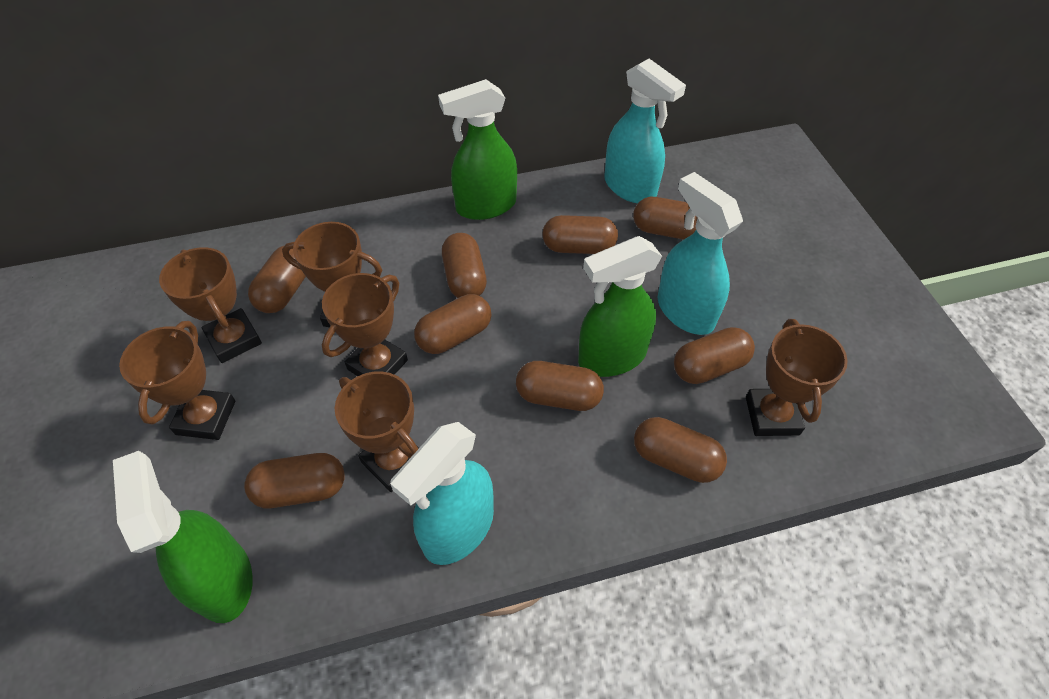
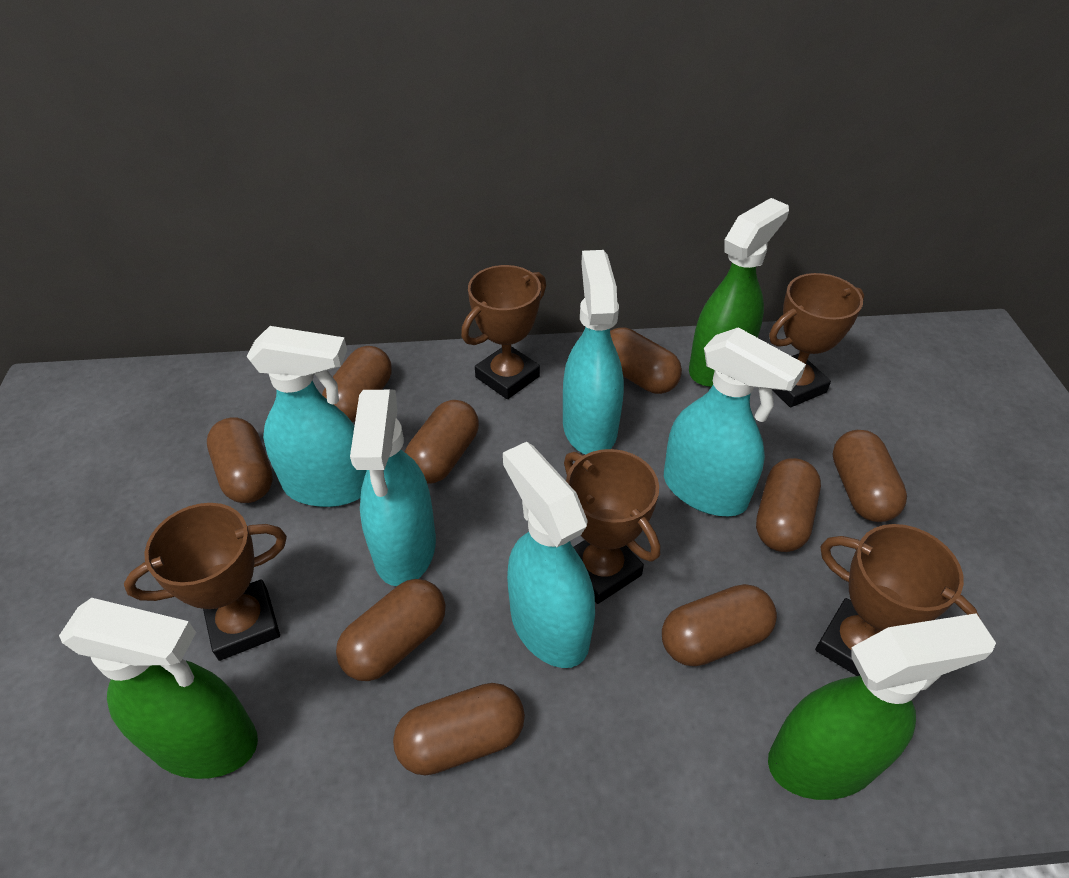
brown trophy: [119,321,235,440] [159,247,262,363] [282,222,382,327] [322,273,408,376] [335,371,419,492] [746,319,848,436] = 6 -> [124,503,287,661] [461,265,546,399] [564,449,660,604] [769,273,864,407] [815,524,980,676] = 5
turquoise spray bottle: [390,422,494,565] [605,59,686,203] [658,172,743,335] = 3 -> [247,326,367,507] [350,390,436,586] [503,442,595,668] [563,250,624,454] [664,327,806,516] = 5

